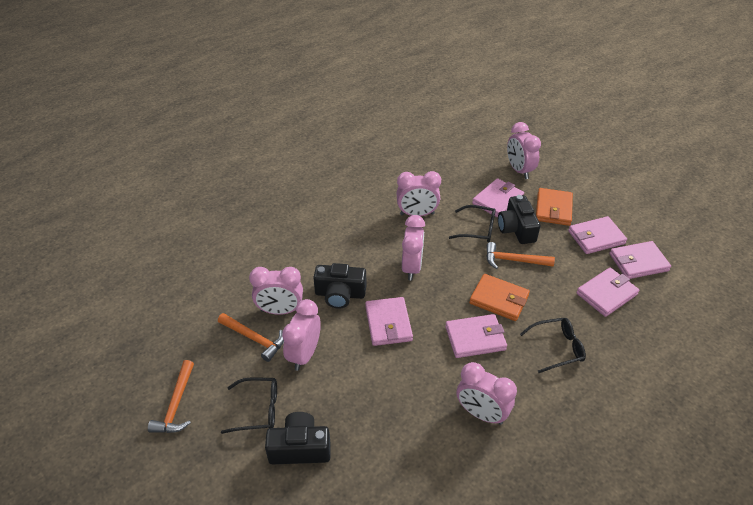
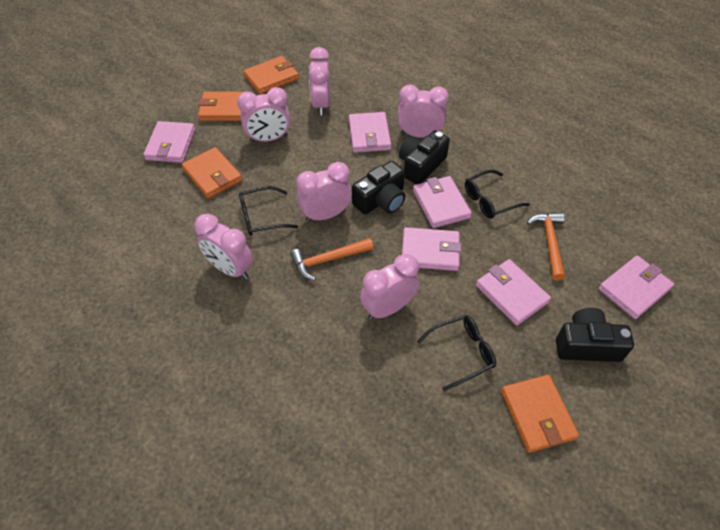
orange hammer: [148,360,194,433] [218,313,284,362] [486,242,555,269] = 3 -> [290,238,373,280] [527,213,565,281] = 2
orange wallet: [469,274,530,321] [536,188,573,226] = 2 -> [182,147,242,198] [198,92,244,121] [244,56,299,94] [501,375,579,453] = 4

